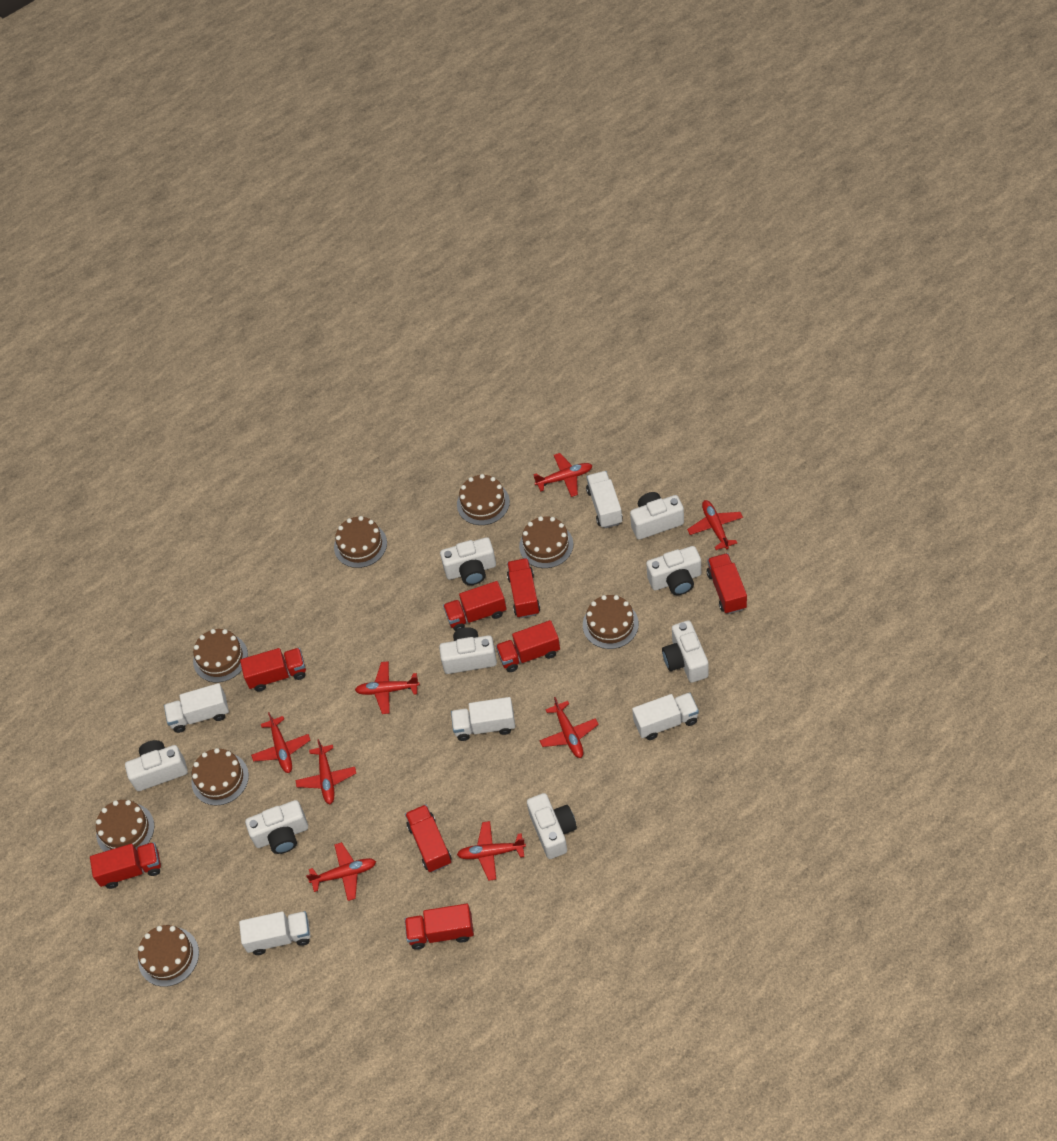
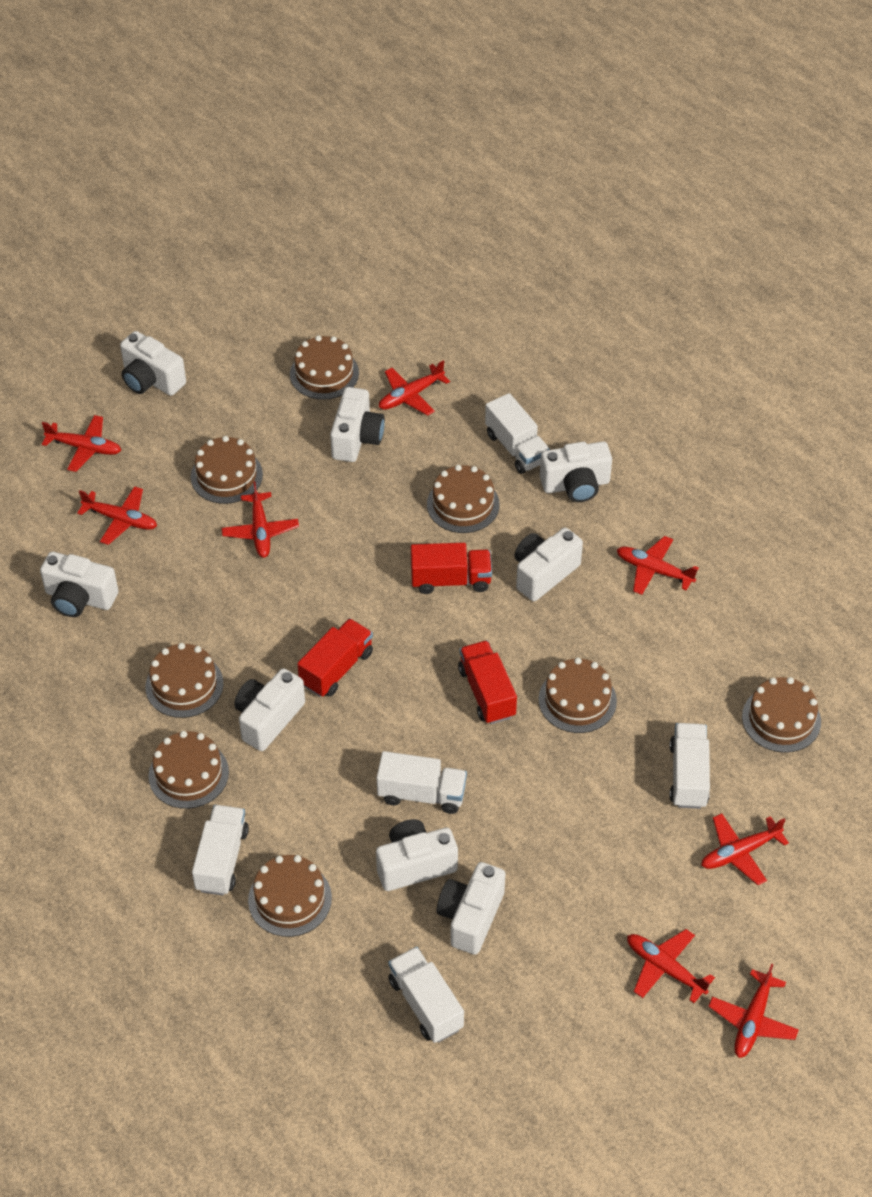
red truck: [90,842,161,889] [240,648,306,691] [405,804,451,872] [405,904,474,950] [443,581,506,631] [496,620,560,672] [507,558,540,618] [707,553,747,614] = 8 -> [297,618,373,697] [411,543,492,594] [458,640,517,724] = 3

